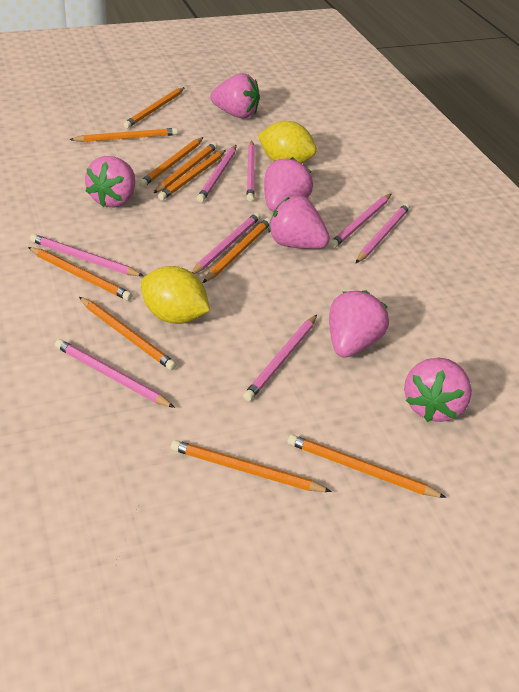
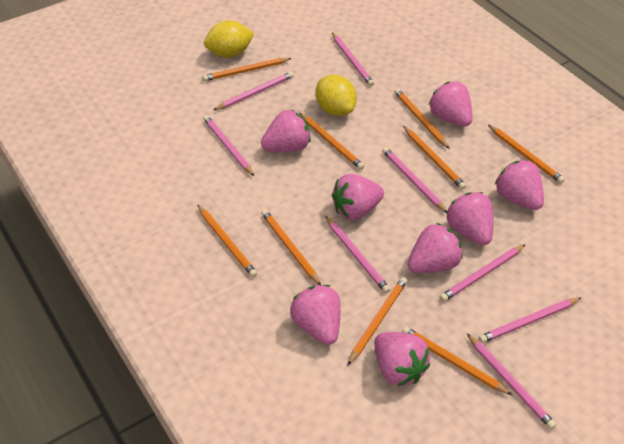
orange pencil: [28,247,132,301] [69,128,178,142] [79,297,177,370] [123,87,185,128] [139,137,204,187] [154,142,218,193] [158,150,226,200] [171,440,332,492] [203,218,271,283] [288,434,447,498] = 10 -> [197,204,257,277] [203,58,292,81] [261,209,321,285] [300,113,364,170] [347,277,408,366] [394,88,450,149] [402,326,512,395] [403,126,466,190] [488,125,565,184] = 9
pink strawberry: [85,156,135,208] [210,73,260,118] [264,157,313,212] [268,195,330,249] [329,290,389,357] [404,358,472,422] = 6 -> [261,110,311,152] [290,285,340,345] [332,174,384,220] [374,332,430,386] [408,223,463,273] [429,82,473,127] [446,192,494,245] [495,160,544,210] = 8

